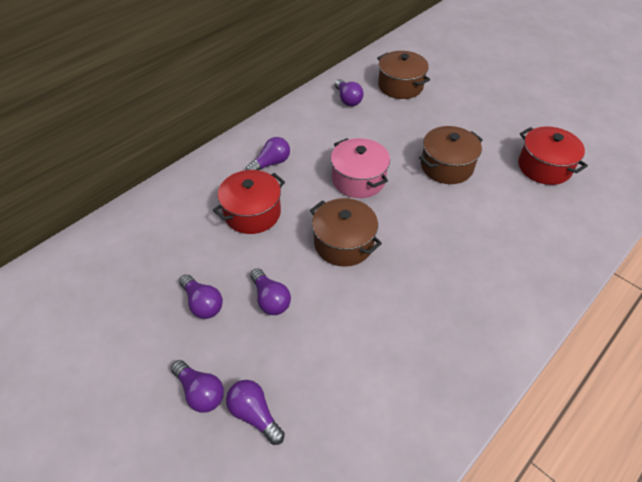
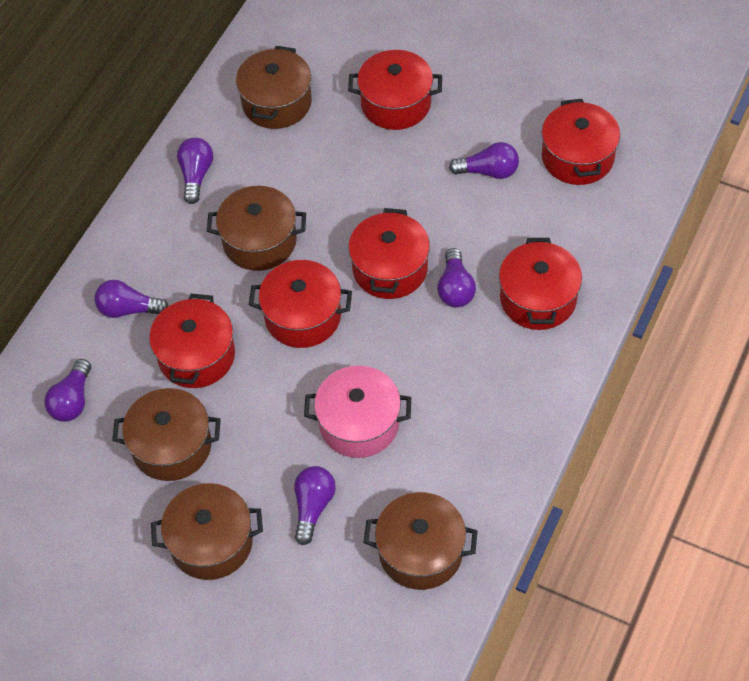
brown pot: [310,198,382,267] [377,51,430,99] [419,126,483,184] = 3 -> [112,388,221,481] [151,483,263,580] [207,186,306,271] [236,46,312,129] [363,492,477,590] = 5
red pot: [213,170,285,234] [518,126,588,185] = 2 -> [149,294,235,388] [249,260,352,348] [348,50,442,130] [348,208,430,299] [499,238,582,330] [542,99,620,185] = 6

